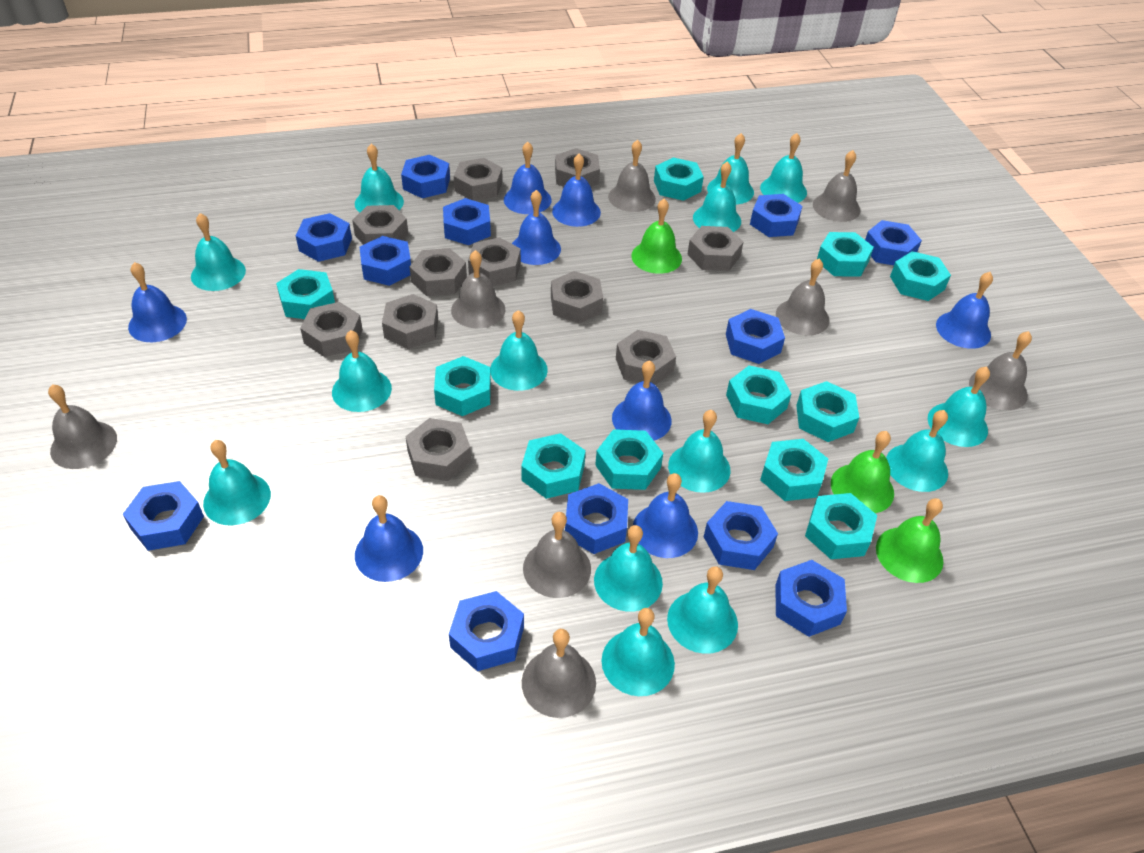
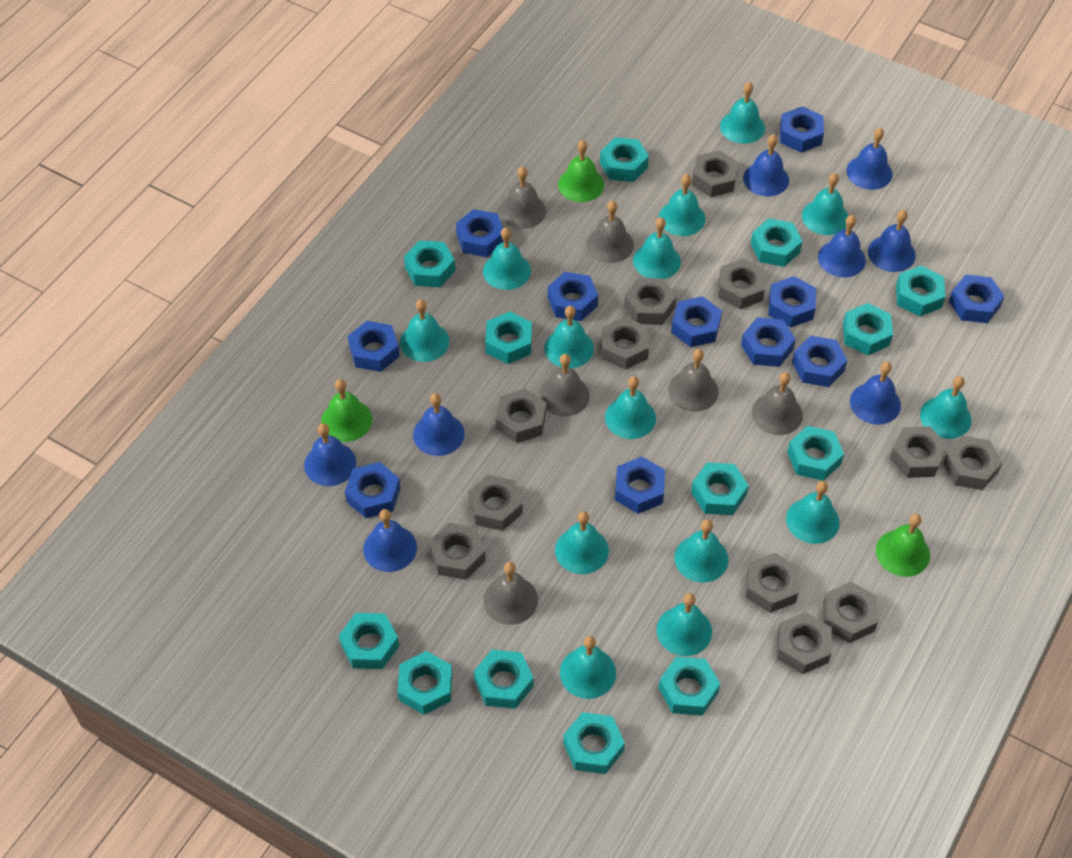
blue nut: [123,481,204,551] [296,213,352,262] [359,236,411,286] [401,155,450,198] [443,198,491,245] [449,591,524,671] [565,483,628,554] [704,501,778,570] [726,309,785,364] [750,194,802,237] [775,560,847,637] [865,220,922,265] = 12 -> [345,462,401,518] [348,321,400,372] [456,209,504,257] [548,272,598,321] [615,457,665,514] [671,296,722,347] [741,317,796,367] [768,276,816,328] [780,106,824,153] [792,336,847,387] [949,274,1005,323] = 11
grey bell: [48,384,117,469] [451,250,505,328] [522,629,596,718] [523,512,591,598] [608,140,656,212] [776,259,830,336] [813,150,861,222] [969,331,1032,410] = 8 -> [483,562,538,625] [500,166,546,229] [539,354,590,417] [586,201,634,263] [668,349,719,412] [752,372,803,435] = 6
grey nut: [300,302,363,357] [352,205,408,245] [382,294,438,349] [405,418,471,481] [410,248,467,297] [454,158,503,201] [468,237,521,286] [551,271,603,323] [555,148,600,187] [616,330,676,385] [687,226,743,271] = 11 -> [429,523,486,580] [468,475,523,531] [495,388,546,443] [602,317,649,370] [624,278,677,325] [692,150,739,197] [718,258,765,309] [746,553,799,613] [777,612,832,674] [823,582,878,643] [890,427,948,478] [943,436,1003,490] = 12
turquoise nut: [276,269,335,319] [434,356,491,416] [521,433,586,499] [595,429,663,490] [654,157,704,201] [726,365,791,424] [760,439,828,501] [796,381,859,442] [805,493,877,559] [817,232,874,277] [890,251,951,301] = 11 -> [339,613,399,669] [398,651,452,715] [404,241,455,287] [474,649,534,709] [485,311,532,364] [563,712,625,774] [600,137,649,182] [659,657,720,716] [691,462,749,515] [751,218,802,267] [787,426,844,481] [843,303,893,355] [896,266,945,317] = 13

